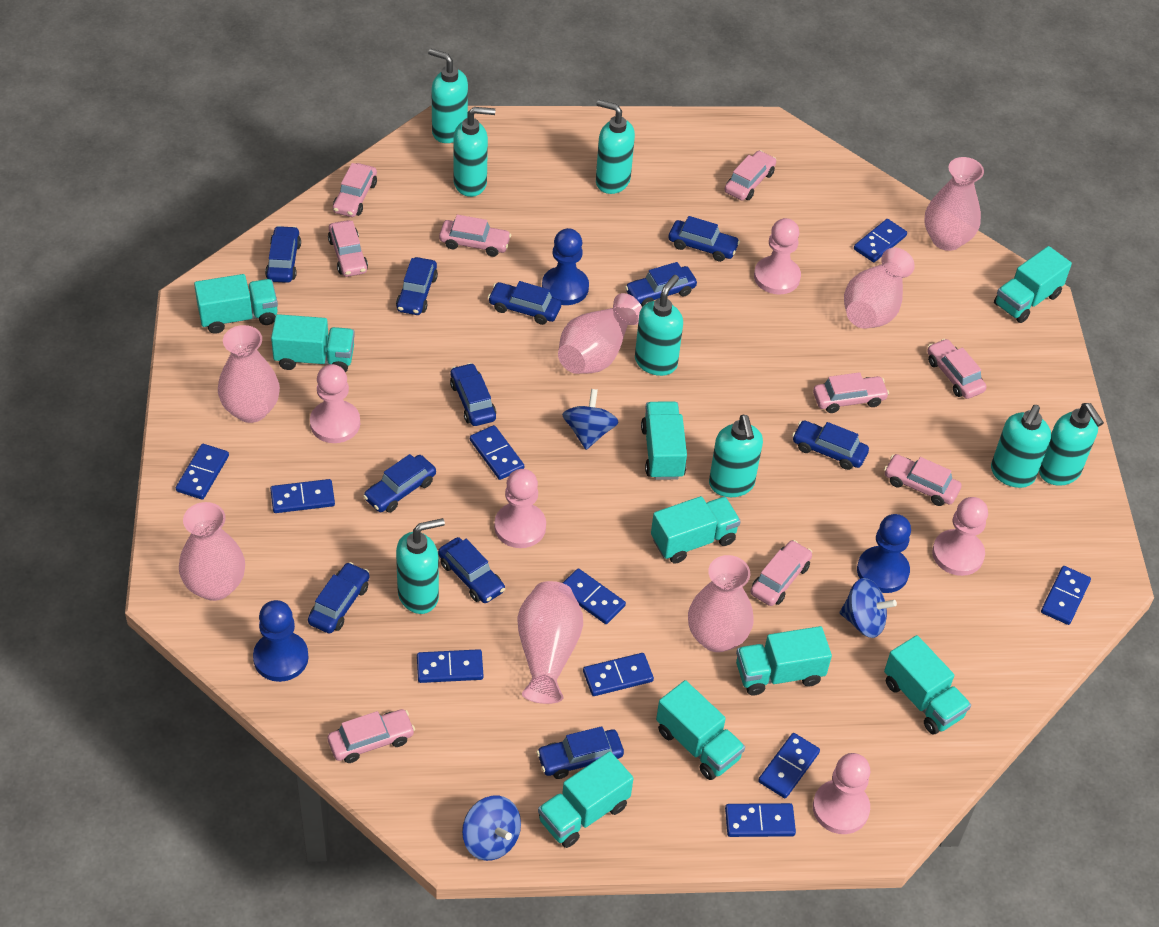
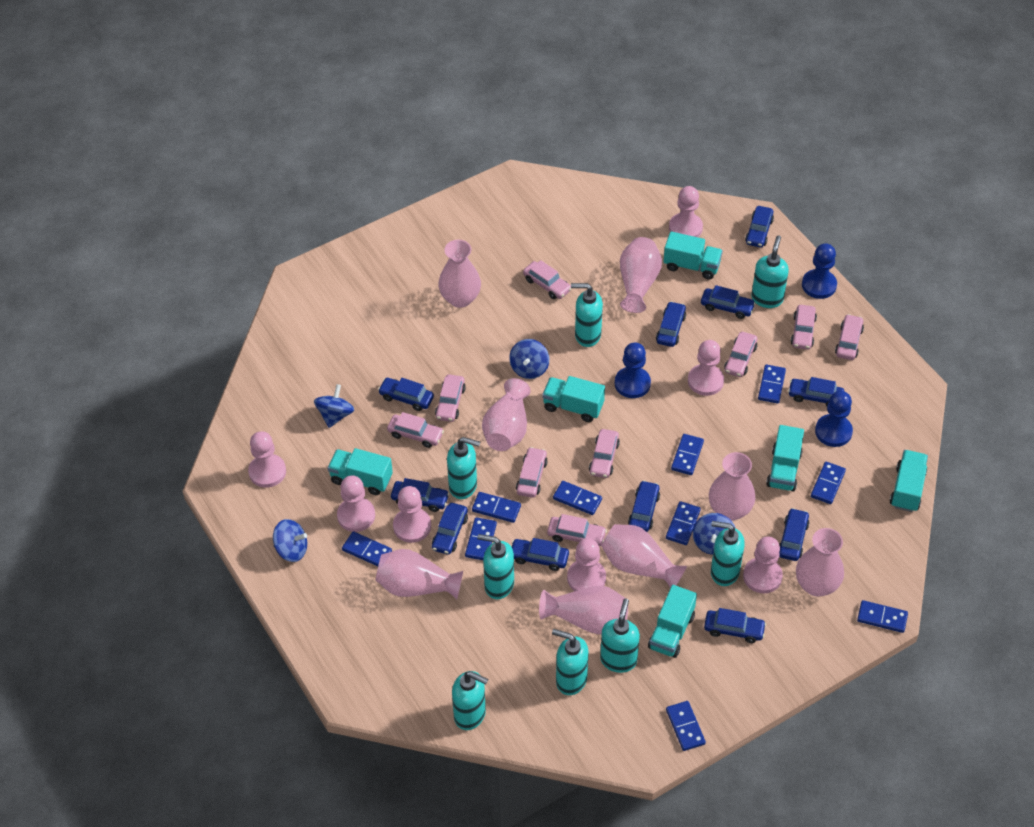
blue spinning top: [462,795,521,861] [562,389,618,450] [840,578,897,638] = 3 -> [273,519,307,562] [314,384,354,428] [509,339,549,379] [693,513,736,555] = 4
pink pawn: [310,364,360,443] [494,469,546,548] [754,218,801,295] [813,753,870,834] [932,497,988,576] = 5 -> [248,431,286,488] [337,475,375,532] [393,486,431,543] [567,538,606,591] [669,186,703,237] [688,340,724,396] [743,536,783,593] = 7
pink vase: [179,502,245,601] [218,325,280,423] [517,581,583,704] [558,293,642,374] [688,555,754,652] [844,248,915,329] [924,157,984,251] = 7 -> [376,549,463,599] [438,240,481,308] [482,378,531,451] [539,586,628,634] [601,524,687,588] [620,237,662,313] [709,452,755,521] [796,528,844,596] = 8
turquoise truck: [194,274,278,334] [271,314,355,372] [538,751,633,848] [641,401,687,480] [651,496,741,564] [656,680,745,780] [736,626,832,696] [884,635,971,734] [994,246,1072,323] = 9 -> [328,448,393,495] [542,376,605,422] [648,585,697,658] [663,231,723,280] [766,425,804,492] [890,450,928,512] = 6

